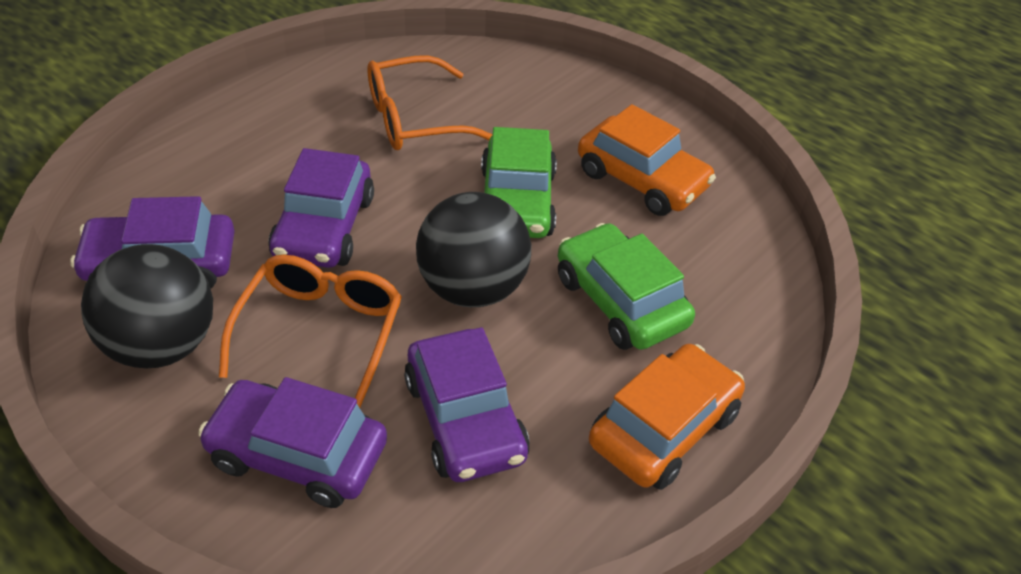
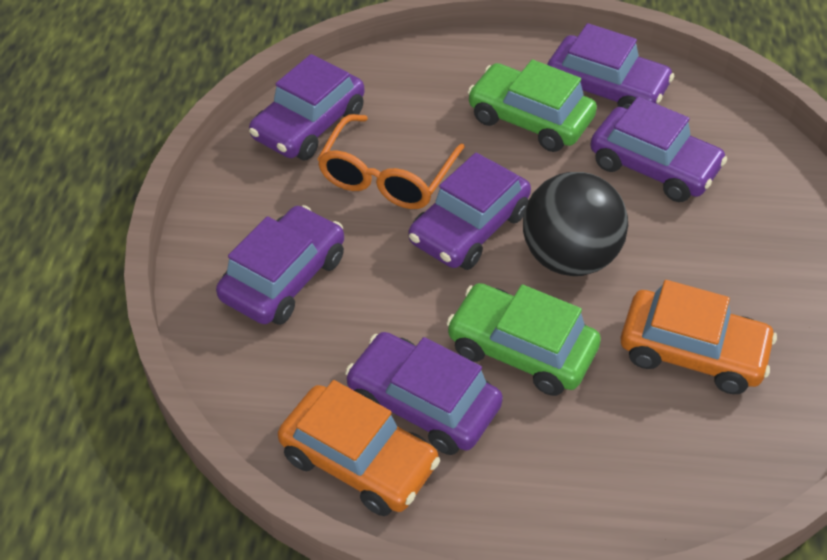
black ball: [81,244,213,368] [416,192,531,307] = 2 -> [523,172,628,276] = 1
orange glasses: [219,255,402,408] [367,55,492,150] = 2 -> [317,114,465,209] = 1
purple car: [70,196,235,289] [198,377,387,508] [268,148,374,268] [404,327,530,482] = 4 -> [216,205,344,325] [249,54,365,160] [345,332,503,455] [409,153,531,270] [547,23,674,109] [590,97,727,202] = 6

